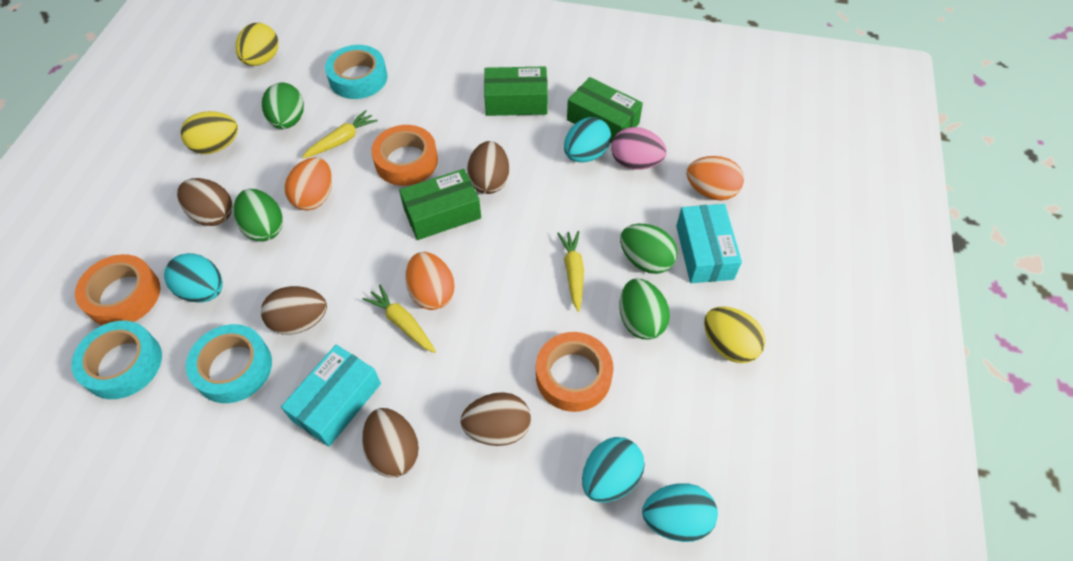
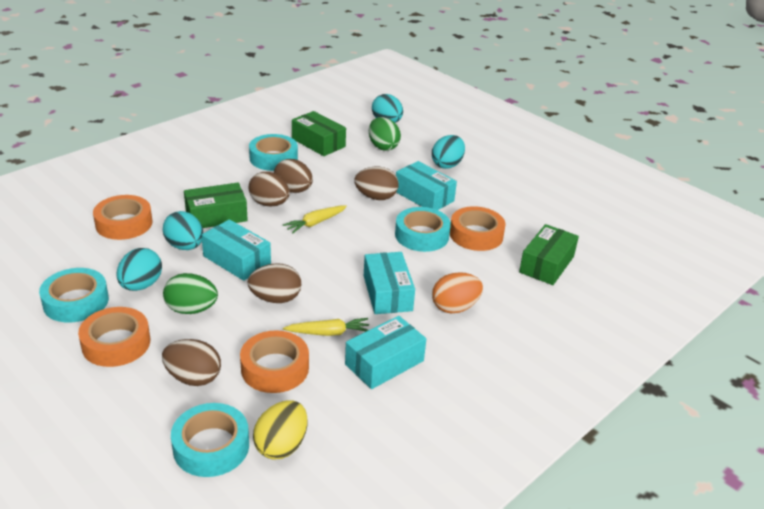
green egg: [234,189,283,241] [262,83,304,129] [619,279,670,339] [620,224,678,274] = 4 -> [163,273,218,314] [369,117,401,151] = 2
orange egg: [285,157,332,211] [405,252,455,310] [686,156,744,200] = 3 -> [432,272,483,313] = 1
orange tape: [75,254,160,325] [371,125,438,186] [536,332,613,412] = 3 -> [78,307,150,367] [93,195,153,240] [240,330,309,393] [450,206,506,251] = 4
pink egg: [611,127,667,170] = 1 -> none = 0
turquoise box: [281,345,381,447] [676,204,742,283] = 2 -> [201,219,271,281] [345,316,426,389] [364,252,415,314] [396,161,457,210] = 4
turquoise tape: [71,321,162,399] [186,324,272,403] [325,45,387,99] = 3 -> [39,268,109,322] [171,403,249,477] [249,134,298,171] [395,207,451,252] = 4
yellow carrot: [302,110,377,158] [362,285,436,353] [557,231,584,312] = 3 -> [283,205,347,234] [283,318,369,336] = 2
yellow egg: [181,111,238,154] [235,23,278,66] [704,307,766,363] = 3 -> [253,400,307,460] = 1

